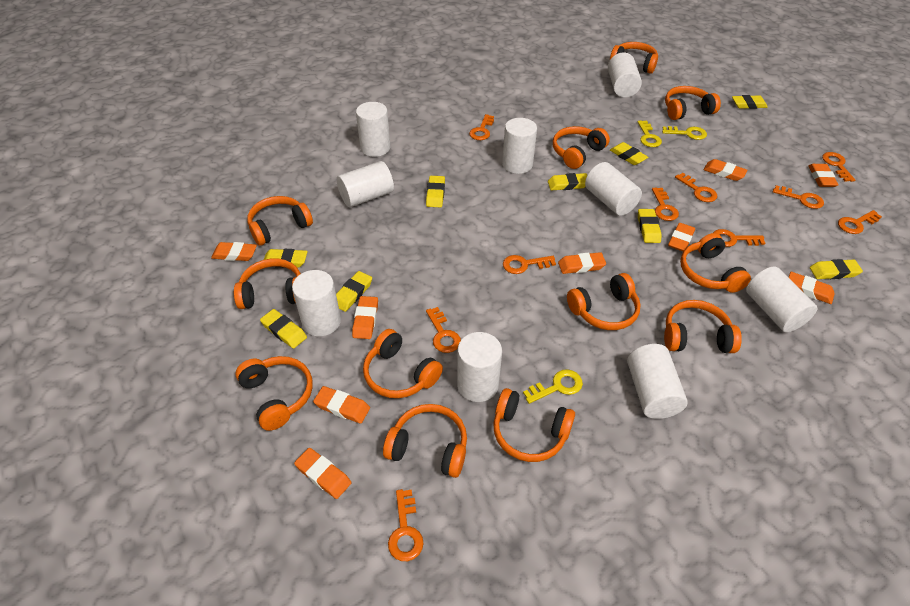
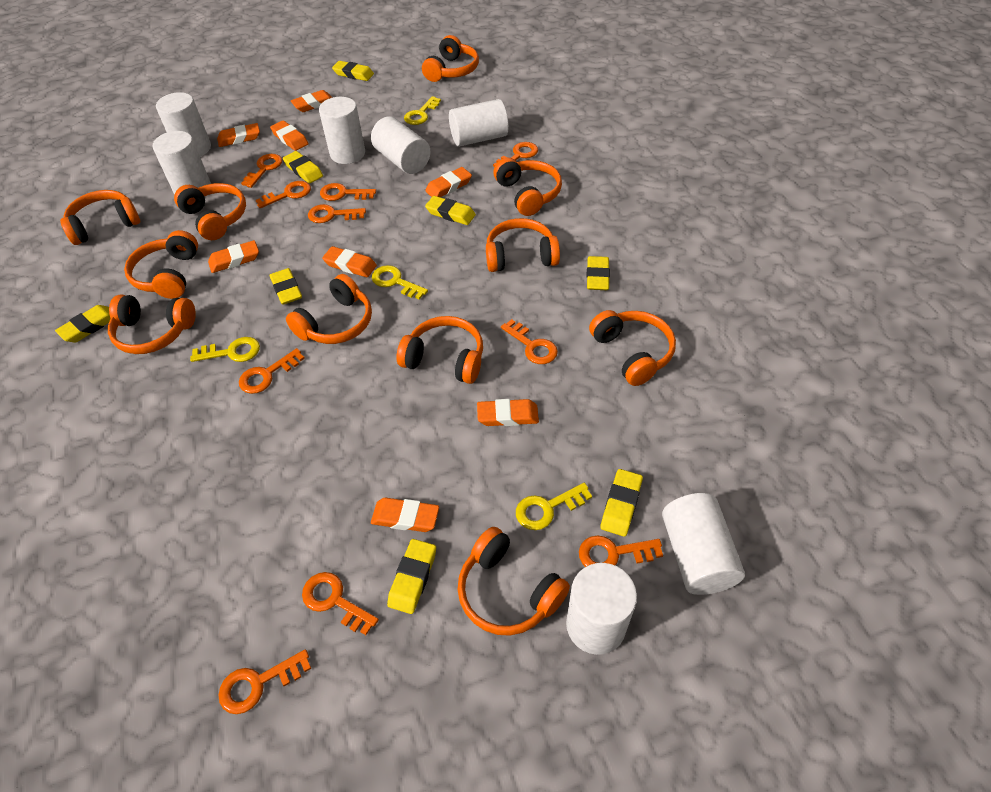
orange eraser: [211,242,257,261] [294,448,351,499] [313,386,370,424] [352,296,378,339] [558,252,606,274] [668,223,695,252] [704,159,747,181] [789,272,835,304] [808,164,839,187] = 9 -> [208,240,259,273] [217,123,260,147] [270,120,309,151] [291,90,332,112] [322,246,377,277] [371,498,439,532] [425,167,472,197] [477,399,539,426] = 8
orange headphones: [234,258,301,309] [235,356,313,431] [247,196,313,246] [363,329,443,398] [383,404,467,478] [493,388,575,462] [553,126,610,169] [567,273,641,330] [610,42,658,74] [664,300,742,353] [665,86,721,120] [680,233,751,293] = 12 -> [60,190,140,245] [108,295,196,354] [124,230,198,299] [174,183,246,240] [286,274,372,344] [397,316,483,384] [422,35,479,82] [458,527,570,636] [486,218,560,272] [493,158,562,216] [589,310,676,386] = 11
white cylinder: [292,270,341,336] [337,161,394,207] [356,102,390,157] [457,332,502,402] [502,118,537,174] [585,162,642,216] [608,53,642,98] [627,344,688,419] [746,267,817,332] = 9 -> [153,131,211,194] [156,92,211,157] [319,97,365,164] [371,116,431,174] [449,99,509,147] [566,563,637,655] [662,493,745,595] = 7
yellow eraser: [260,309,307,348] [264,249,308,268] [336,271,372,312] [426,176,445,207] [548,173,587,191] [610,142,648,165] [638,209,662,243] [732,95,768,109] [810,259,863,279] = 9 -> [55,305,111,343] [269,268,302,305] [283,151,323,183] [332,61,374,81] [387,539,436,614] [425,196,476,225] [587,256,610,290] [601,469,643,537] = 8
yellow key: [523,369,583,404] [637,120,662,147] [662,126,707,140] = 3 -> [190,337,260,362] [372,265,428,299] [404,96,441,125] [516,483,592,530] = 4

